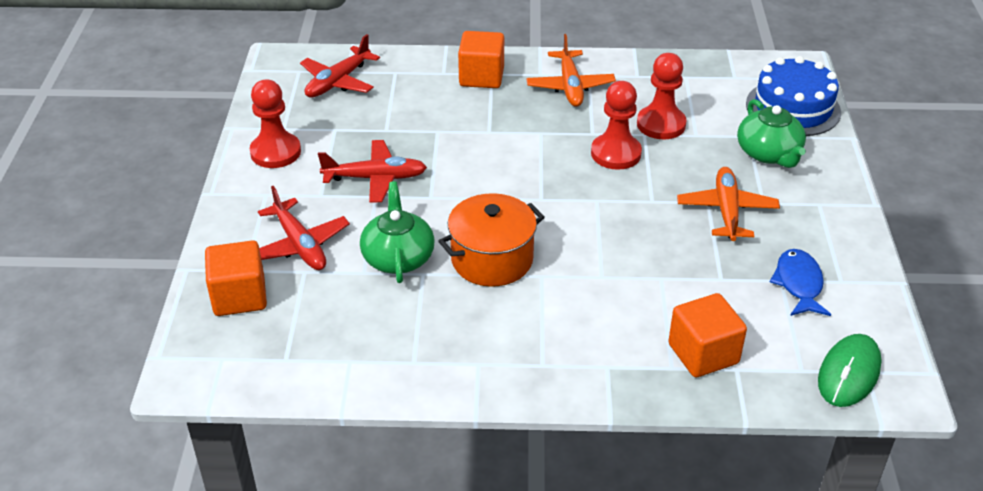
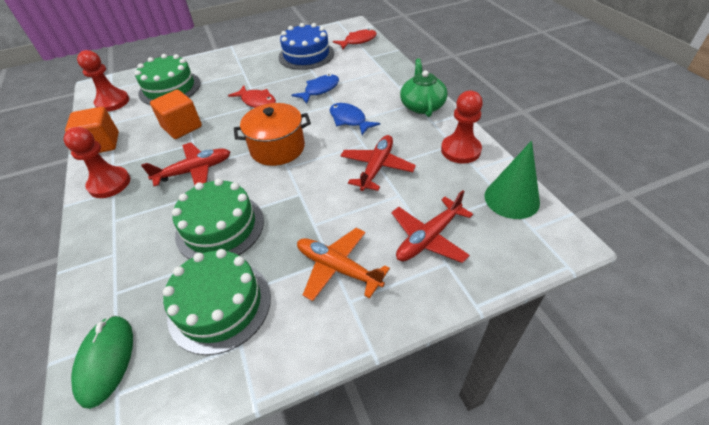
blue fish: [770,249,831,316] = 1 -> [292,74,339,104] [330,103,380,135] = 2
green cake: none = 0 -> [135,54,201,105] [163,249,271,355] [172,178,264,259] = 3
green cone: none = 0 -> [484,141,540,219] = 1
green teapot: [360,181,434,283] [737,99,806,168] = 2 -> [400,58,448,117] = 1
orange cube: [205,240,267,316] [458,31,504,88] [668,293,747,377] = 3 -> [65,107,119,153] [150,90,202,139] = 2
orange plane: [526,34,616,107] [677,167,780,241] = 2 -> [297,228,390,301] = 1
red fish: none = 0 -> [228,85,276,108] [333,29,377,49] = 2

